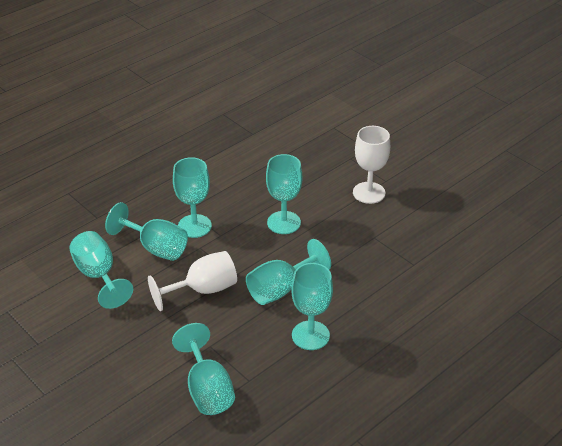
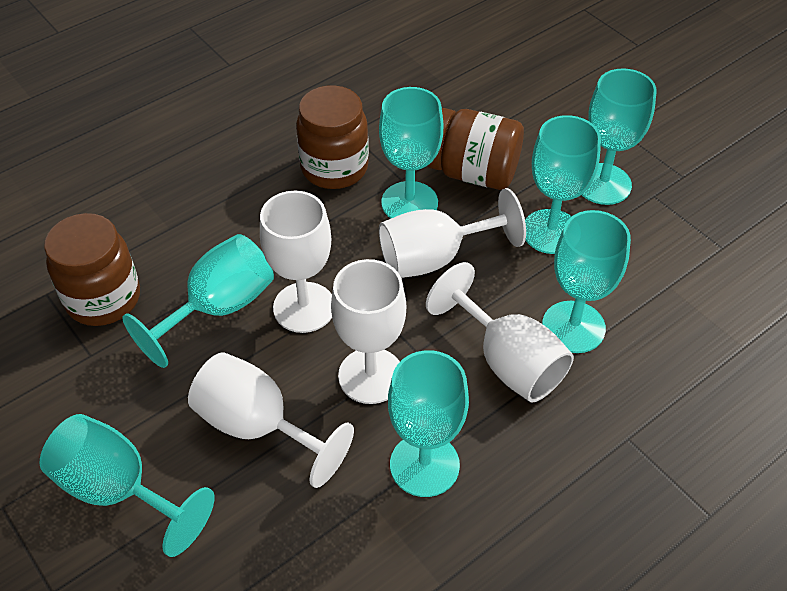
brown jar: none = 0 -> [44,213,140,326] [296,85,369,189] [428,108,524,190] = 3
white goblet: [148,251,237,311] [353,126,390,204] = 2 -> [188,352,354,488] [260,191,332,333] [331,259,406,404] [379,188,526,278] [426,262,574,403] = 5

